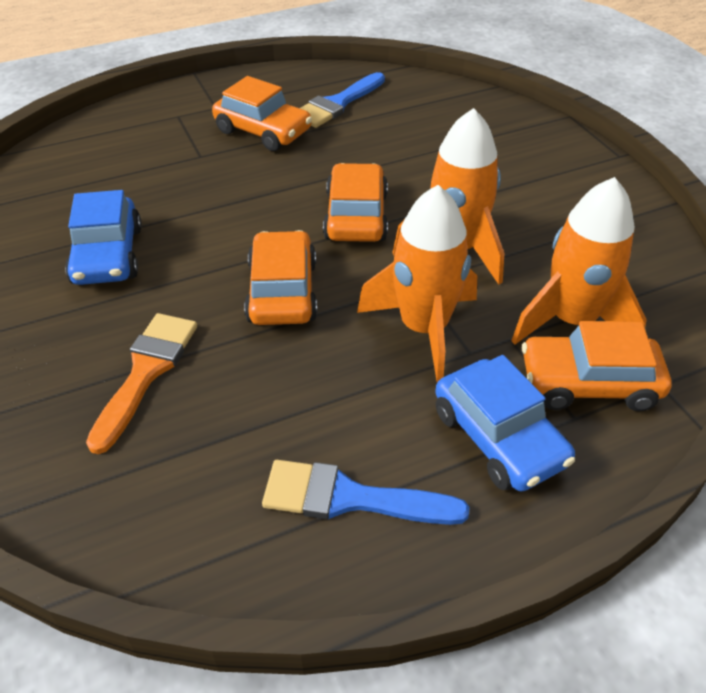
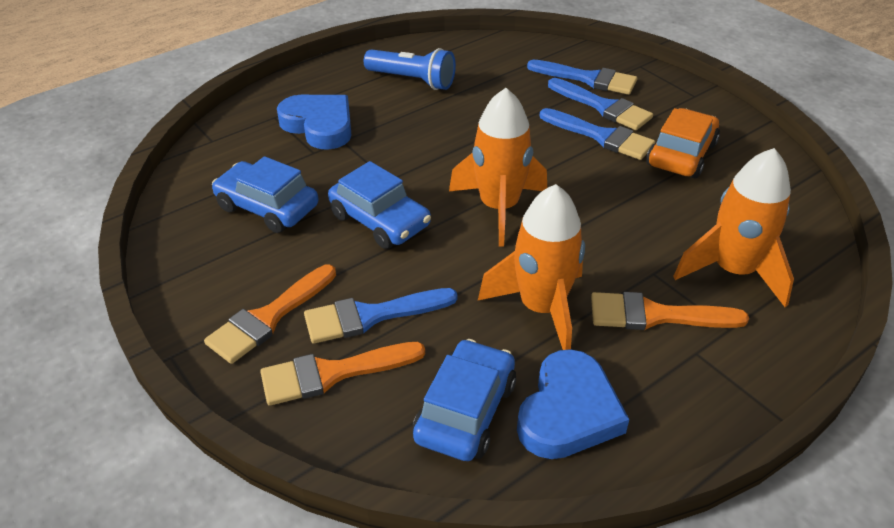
blue brush: [262,460,470,525] [300,72,385,128] = 2 -> [304,288,458,344] [527,60,637,95] [540,108,655,160] [548,78,653,130] = 4
blue car: [65,190,142,285] [435,355,575,492] = 2 -> [212,156,319,233] [328,161,431,249] [412,339,516,461] = 3
blue flashlight: none = 0 -> [364,48,456,90] = 1
blue heart: none = 0 -> [277,95,352,150] [517,349,630,459] = 2
orange brush: [86,313,197,454] = 1 -> [204,265,336,364] [260,342,425,406] [591,292,749,330] = 3
orange car: [212,76,312,151] [244,230,317,325] [323,163,388,242] [522,321,672,411] = 4 -> [646,108,720,178] = 1

